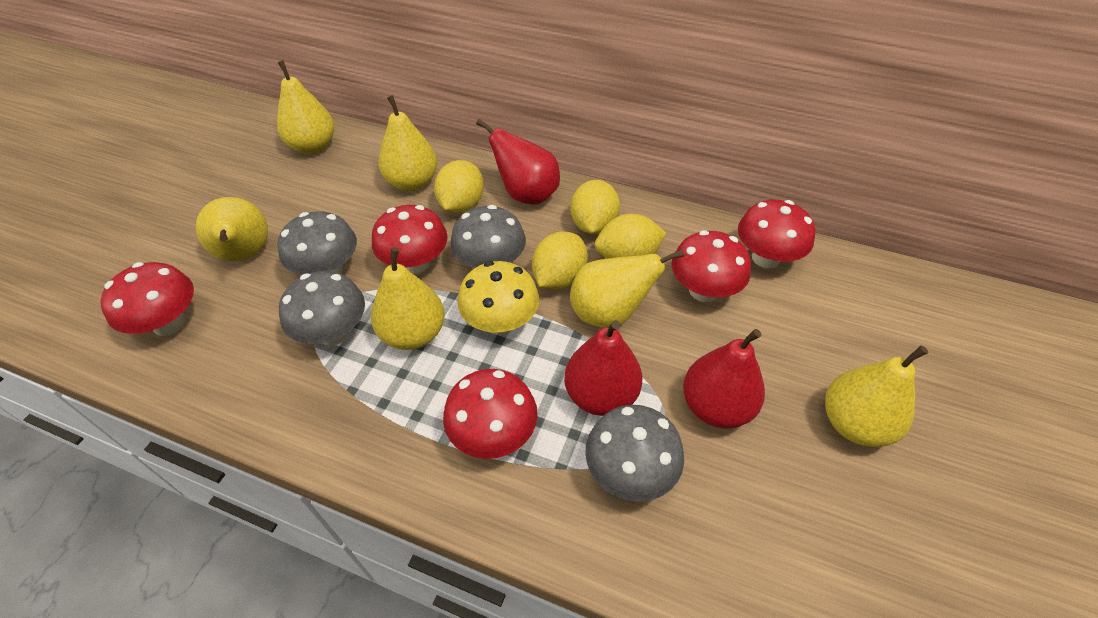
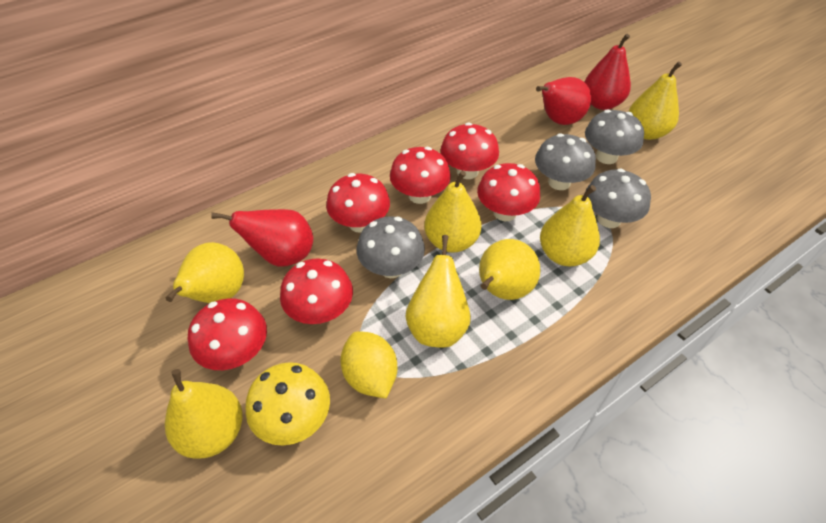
red mushroom: [100,262,194,336] [372,205,448,274] [443,369,538,459] [672,230,751,302] [738,199,815,269] = 5 -> [188,298,267,370] [280,259,353,324] [326,173,390,233] [390,147,451,204] [440,123,499,179] [477,163,540,221] = 6
yellow lemon: [434,160,484,213] [532,232,588,289] [570,180,620,234] [595,214,667,259] = 4 -> [340,331,397,398] = 1
yellow pear: [196,197,268,261] [277,60,334,154] [371,247,445,350] [378,95,437,191] [570,250,684,328] [825,345,928,447] = 6 -> [165,369,243,459] [166,242,244,303] [405,235,471,348] [424,170,482,253] [479,239,541,300] [540,185,600,266] [628,62,682,140] = 7

